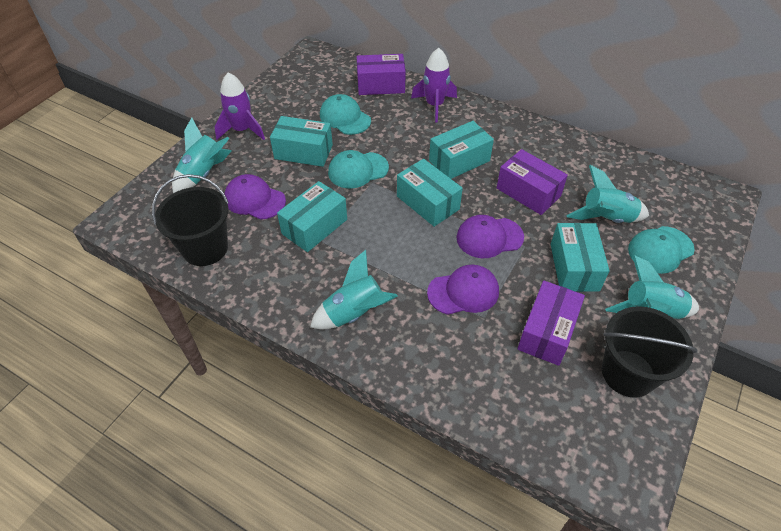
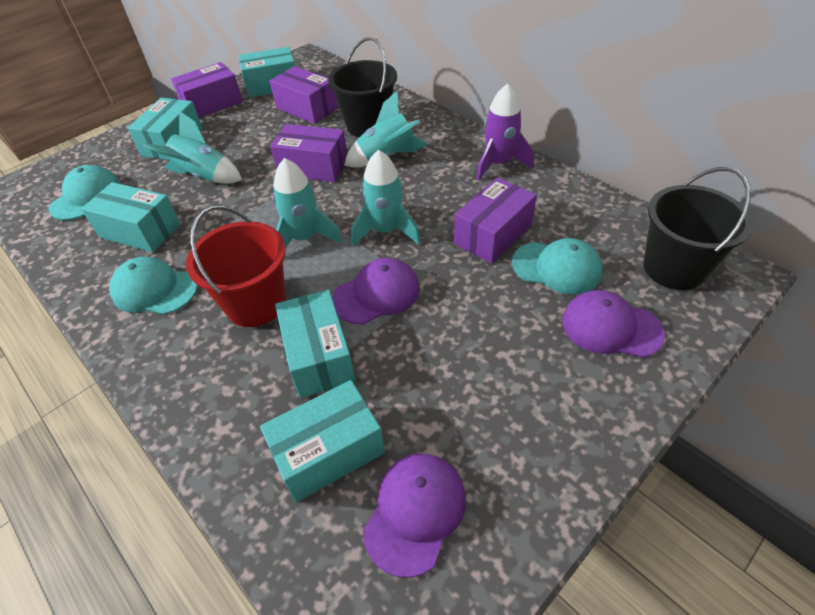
purple box: [357,54,406,95] [497,149,568,215] [517,281,585,366] = 3 -> [171,62,243,118] [270,66,338,124] [270,124,347,182] [454,177,537,264] = 4
purple rocket: [215,72,265,140] [411,48,457,123] = 2 -> [476,84,534,181] = 1
red bucket: none = 0 -> [186,205,286,327] = 1

